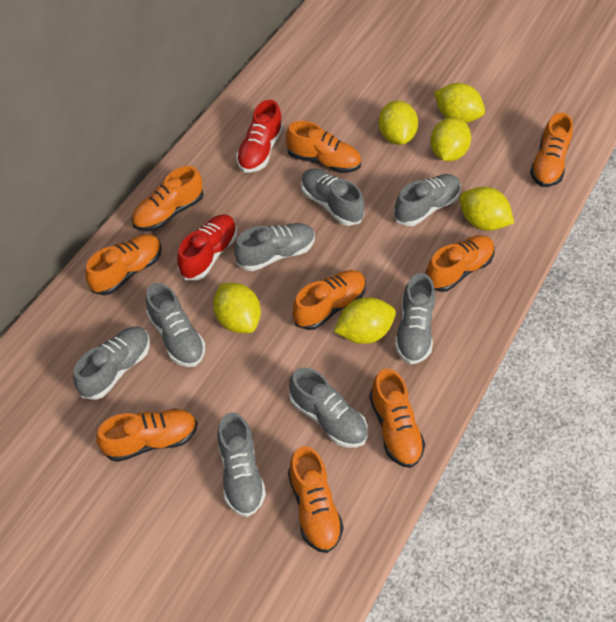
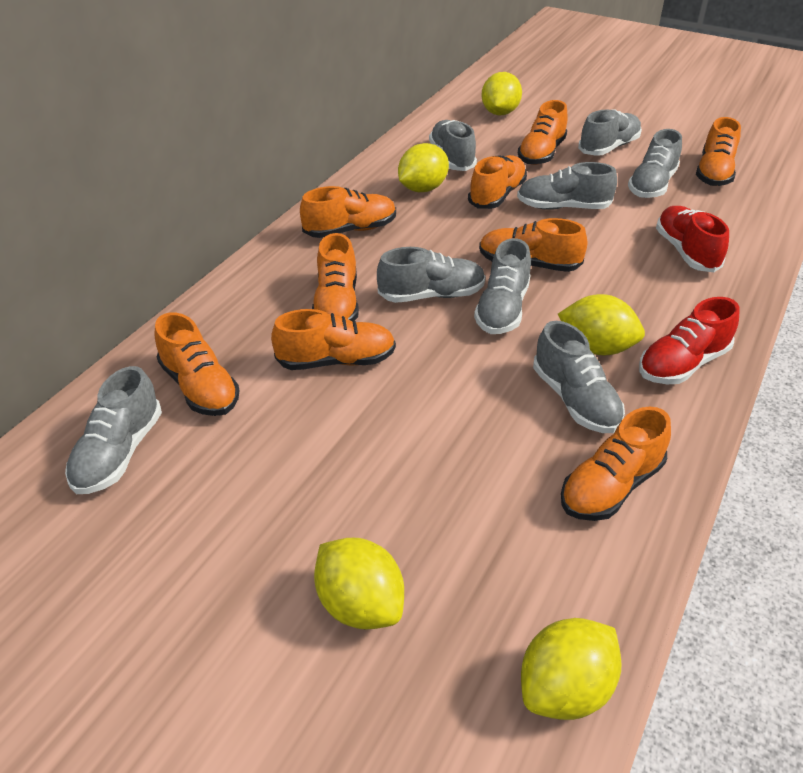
yellow lemon: [213,283,261,333] [334,297,396,344] [378,101,418,145] [430,117,471,161] [434,83,485,123] [459,187,514,231] = 6 -> [314,538,404,629] [398,143,449,192] [481,72,522,115] [521,618,621,720] [558,294,645,355] = 5

